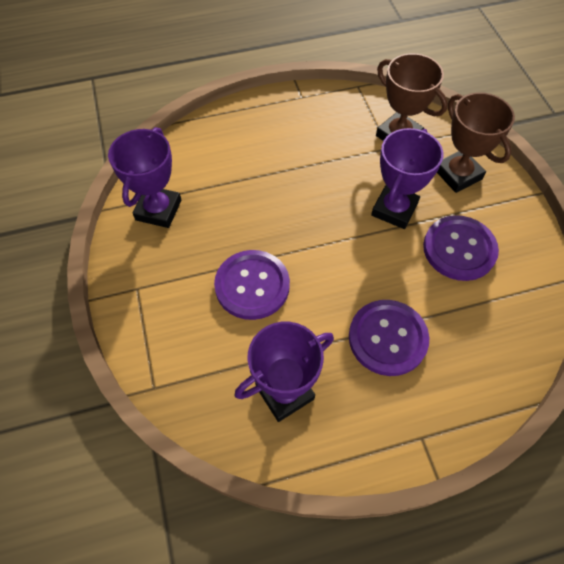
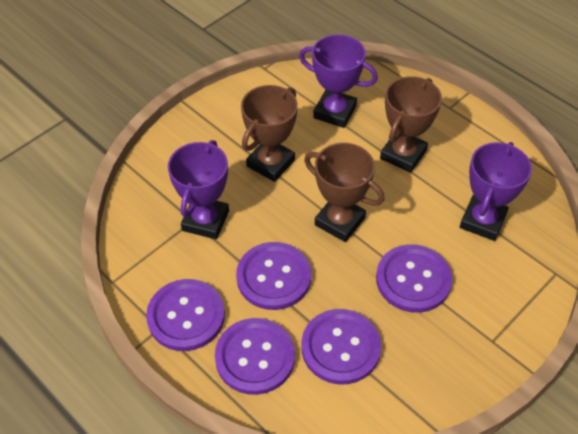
brown trophy: [376,53,448,141] [437,92,515,193] = 2 -> [241,85,298,182] [304,143,385,242] [380,76,442,173] = 3
purple button: [214,250,290,320] [349,300,429,376] [423,215,499,281] = 3 -> [146,279,225,351] [215,318,295,395] [236,242,311,310] [301,309,381,384] [376,244,453,313] = 5

